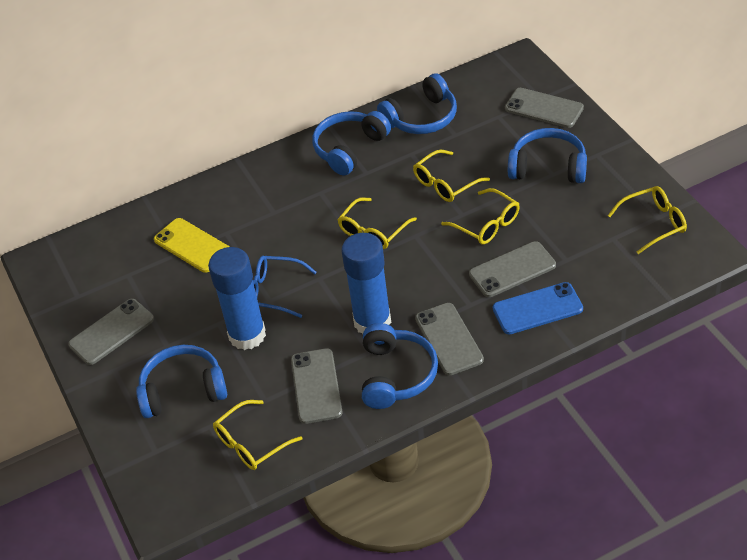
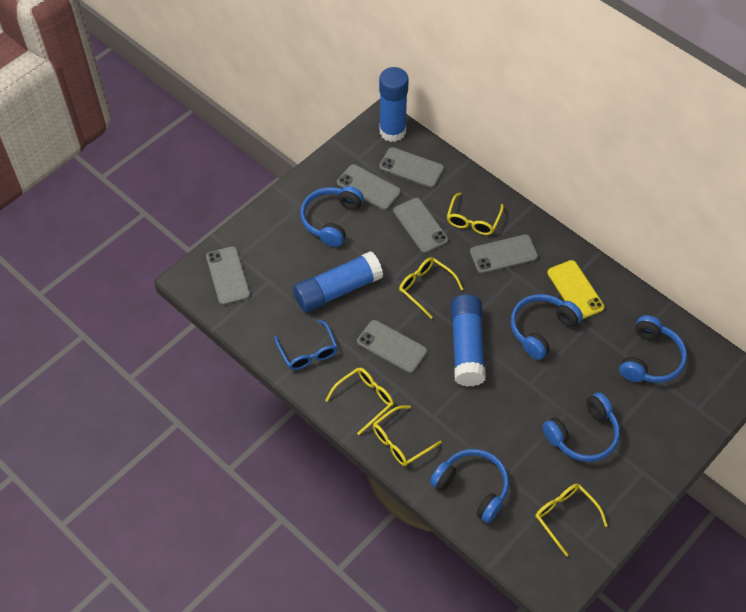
blue glue stick: [208,247,266,350] [341,233,391,334] = 2 -> [293,251,383,312] [379,67,409,142] [451,294,486,387] = 3
blue phone: [493,282,583,334] = 1 -> none = 0
grey phone: [68,299,154,365] [291,348,342,424] [415,303,484,375] [469,241,556,297] [505,88,584,128] = 5 -> [206,246,250,305] [337,164,401,210] [357,320,427,373] [379,147,444,188] [393,198,448,253] [470,234,538,274] = 6

